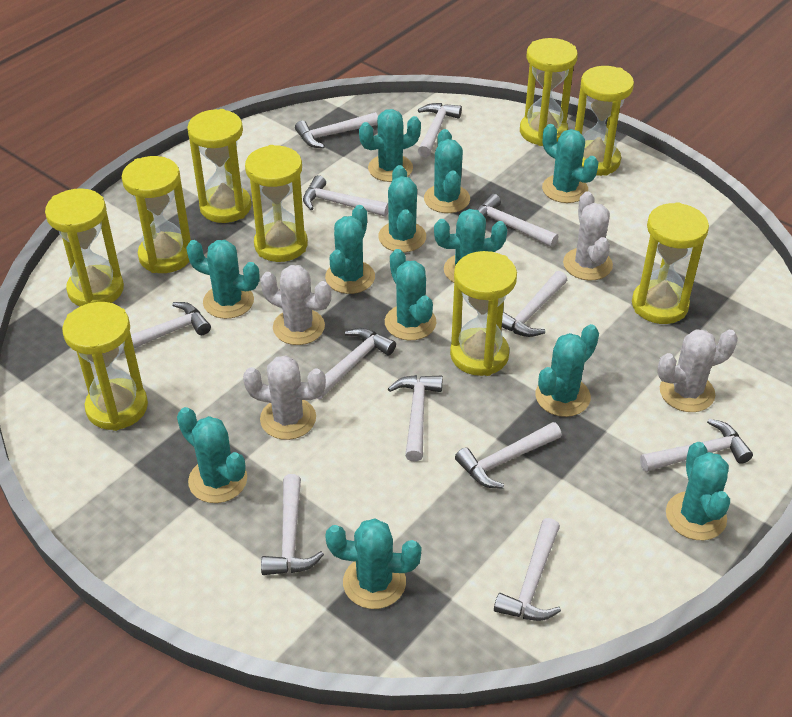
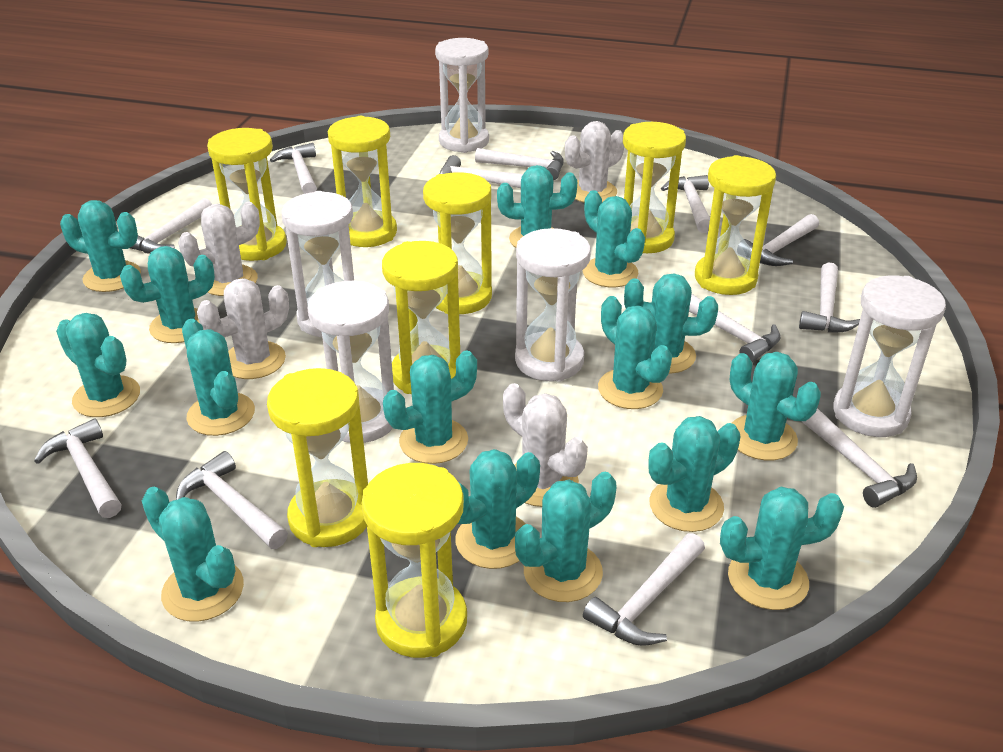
turquoise cactus: [177,407,247,503] [186,240,260,319] [325,205,375,294] [325,519,421,609] [359,109,421,182] [378,165,426,252] [385,249,436,340] [424,129,470,213] [434,209,507,283] [535,324,599,417] [542,124,599,203] [666,442,730,540] = 12 -> [56,313,140,417] [60,200,141,292] [120,246,215,343] [142,487,244,622] [182,319,255,436] [383,351,477,464] [456,449,540,569] [497,165,577,248] [515,472,617,602] [583,190,645,288] [598,296,672,409] [624,273,718,373] [649,416,740,532] [720,487,844,610] [730,352,821,461] = 15
white hourglass: none = 0 -> [281,191,354,337] [307,281,394,443] [435,38,489,153] [515,228,591,382] [833,276,946,437] = 5
yellow hourglass: [45,188,124,306] [62,302,148,431] [122,156,191,273] [187,109,252,223] [245,145,308,262] [450,251,517,376] [520,38,578,146] [575,66,634,176] [632,202,709,324] = 9 -> [207,128,287,261] [267,368,368,547] [328,116,397,247] [362,463,467,658] [382,241,460,394] [423,172,492,314] [623,122,686,254] [695,155,776,295] = 8

